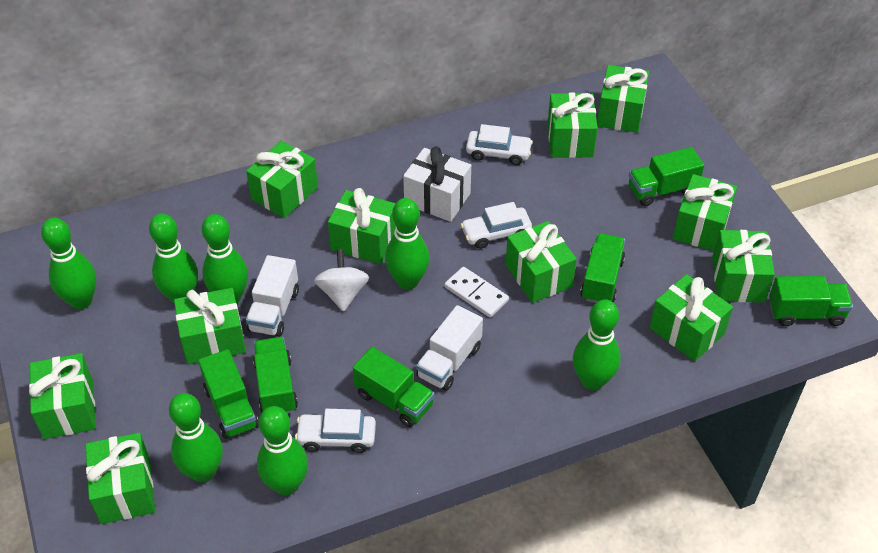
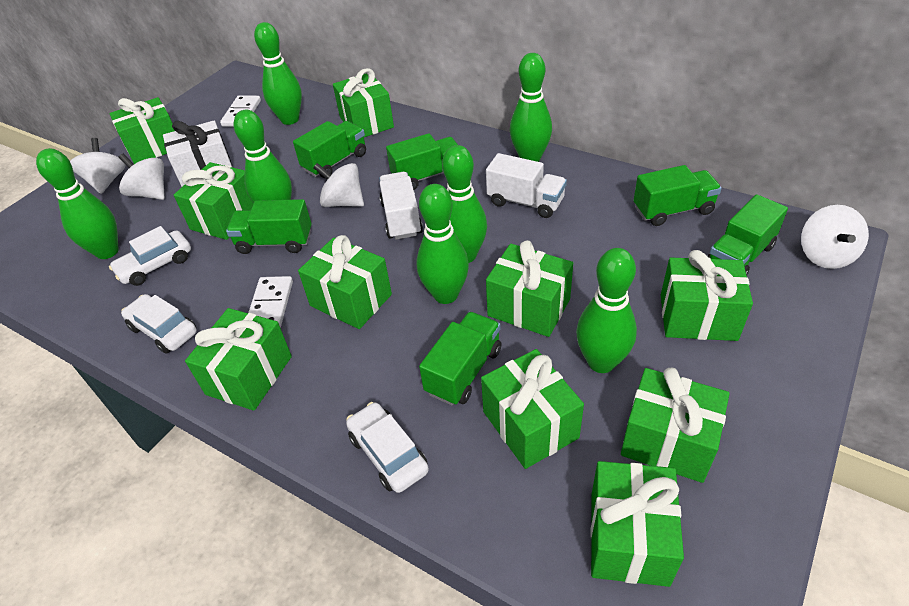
green gift: [29,353,96,439] [85,433,155,524] [174,288,246,365] [246,141,318,218] [328,188,396,264] [506,221,577,303] [548,93,598,158] [597,65,649,133] [650,274,733,361] [673,174,737,251] [712,230,775,303] = 11 -> [110,97,175,164] [174,162,254,240] [185,308,292,411] [298,235,392,329] [333,68,394,137] [481,349,584,469] [486,240,573,337] [590,461,684,587] [621,367,730,483] [661,250,753,341] = 10
white domino: [445,267,509,318] = 1 -> [220,95,261,127] [248,276,293,328] = 2
white spinning top: [314,249,369,312] = 1 -> [70,138,125,194] [119,154,165,200] [313,163,364,207] [801,205,869,269] = 4

